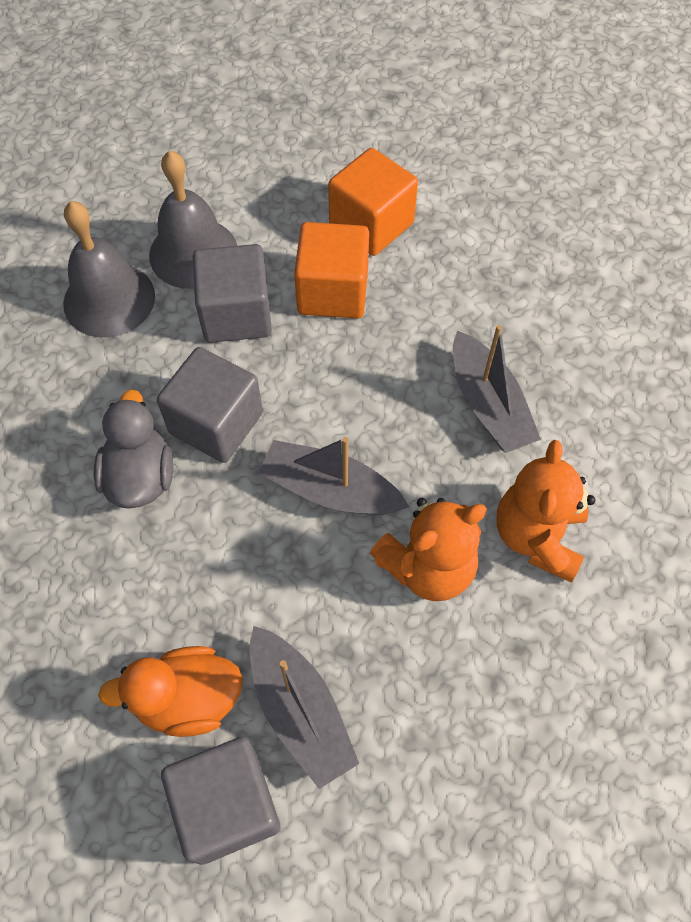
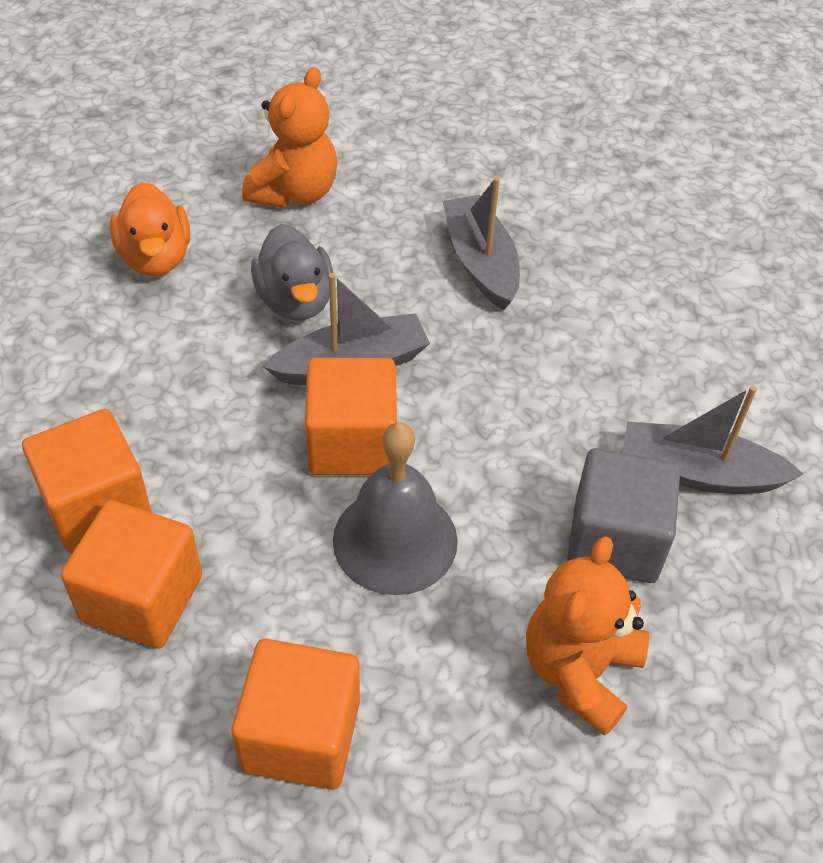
grey bell: [63,201,155,338] [149,150,237,289] = 2 -> [333,422,458,595] = 1
grey cube: [157,347,263,463] [161,737,280,865] [193,244,272,343] = 3 -> [567,448,680,583] = 1
orange cube: [294,222,369,319] [328,148,418,256] = 2 -> [22,409,152,553] [61,500,202,649] [232,639,360,790] [305,358,397,475] = 4

